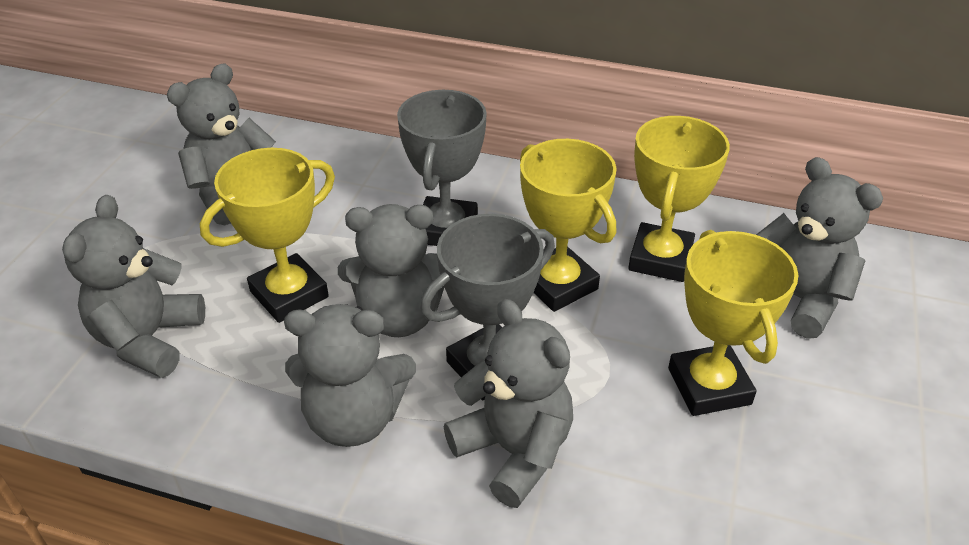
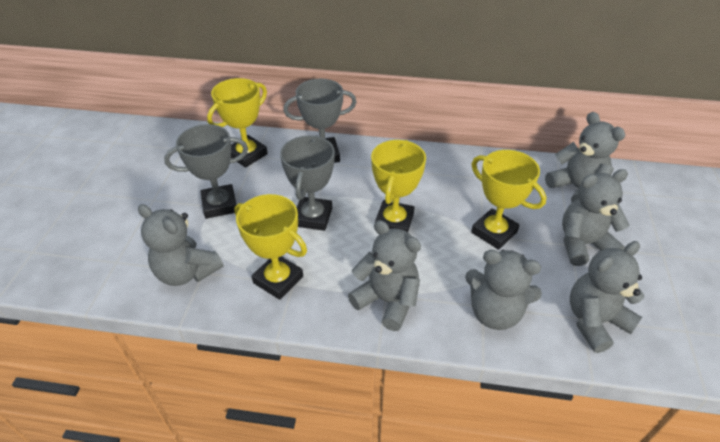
grey trophy: [397,90,487,246] [420,214,555,400] = 2 -> [164,124,248,219] [280,135,335,231] [283,79,357,163] = 3

